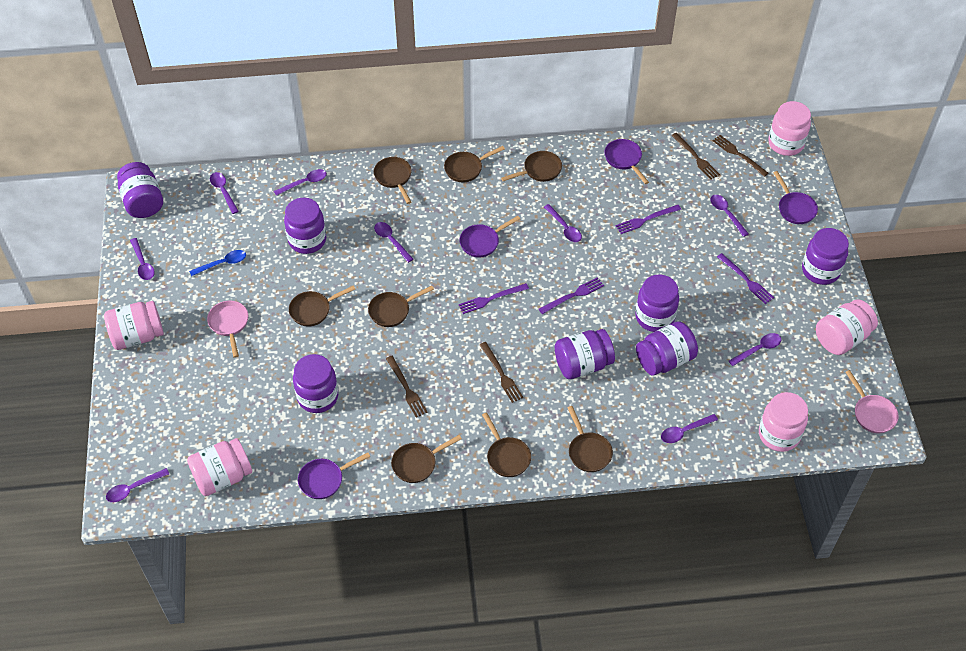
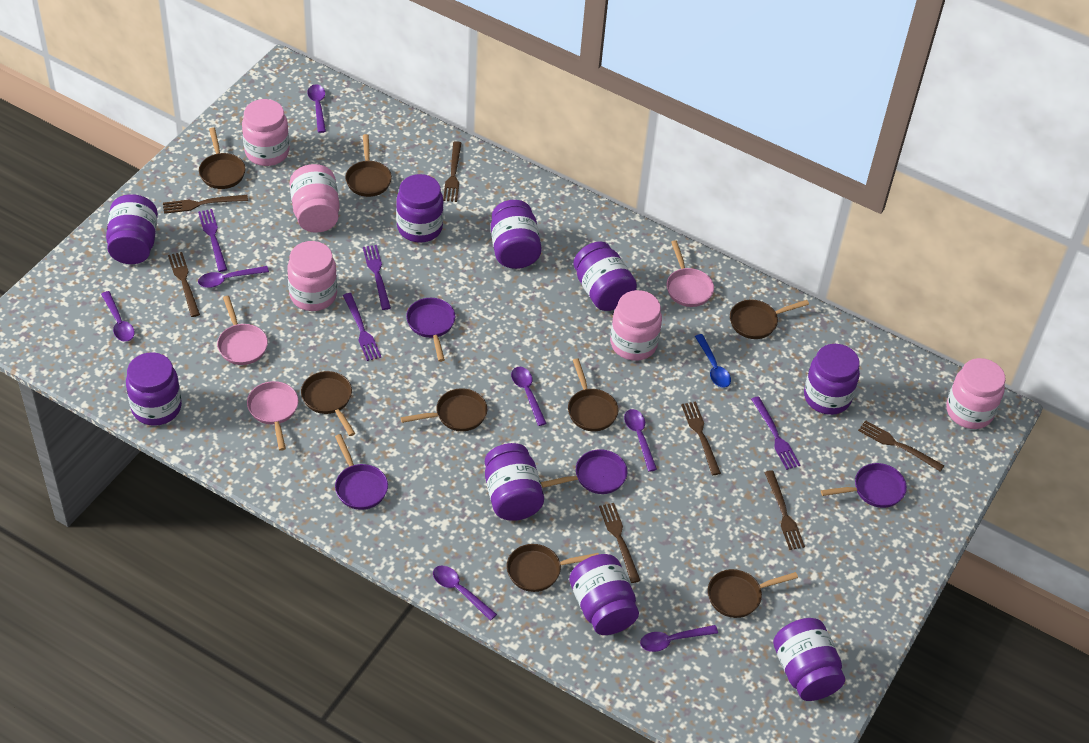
brown fork: [386,356,428,417] [480,342,523,403] [671,133,720,180] [712,135,769,177] = 4 -> [163,195,248,214] [168,252,200,317] [443,141,461,202] [599,503,641,583] [681,402,721,475] [764,470,805,550] [858,420,944,472] = 7
pink pan: [207,301,248,358] [845,370,898,433] = 2 -> [217,296,268,365] [247,381,298,451] [667,240,714,307] = 3
purple jar: [117,162,163,218] [284,198,326,254] [293,354,338,413] [555,329,615,379] [635,275,679,332] [636,321,698,376] [802,228,849,285] = 7 -> [106,194,158,264] [126,352,182,426] [396,174,444,243] [485,443,544,521] [491,200,542,269] [569,554,639,635] [573,241,637,311] [773,618,845,701] [804,344,860,415] = 9
purple spoon: [106,468,169,502] [130,238,155,280] [210,172,239,214] [274,169,327,196] [374,222,413,263] [544,204,582,242] [661,414,718,443] [710,195,749,237] [729,333,781,366] = 9 -> [101,291,135,342] [198,266,269,288] [307,84,326,133] [433,566,497,621] [511,367,547,426] [624,409,657,472] [640,625,718,652] = 7

